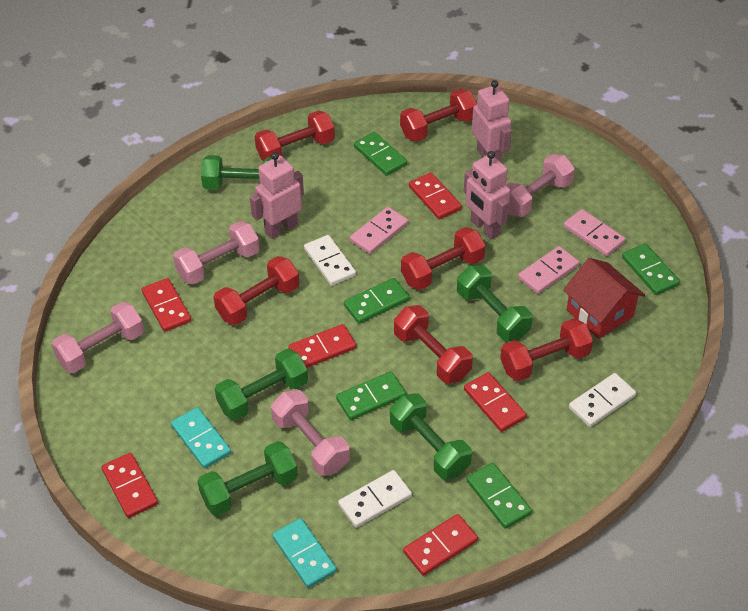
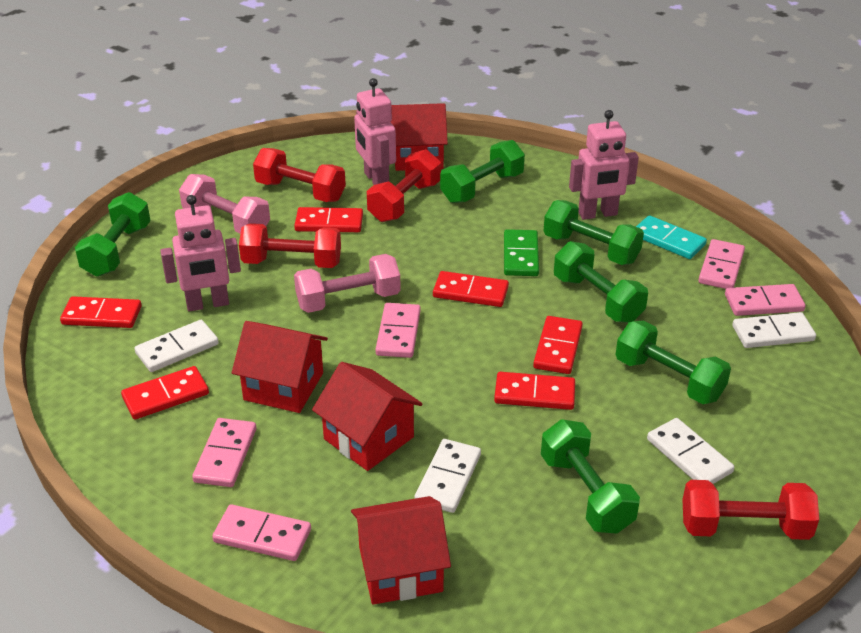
green domino: [336,371,406,420] [344,278,409,324] [354,132,407,176] [466,463,532,529] [622,243,680,295] = 5 -> [504,229,539,276] = 1
green dumbbell: [197,441,298,516] [201,155,272,190] [215,349,308,421] [390,393,472,480] [457,265,533,342] = 5 -> [75,192,151,277] [440,140,525,203] [541,419,640,534] [544,200,644,265] [554,241,648,323] [615,321,731,404] = 6
pink domino: [350,207,408,254] [518,246,579,294] [563,209,625,256] = 3 -> [192,418,256,487] [212,504,311,561] [375,303,421,358] [698,239,745,289] [725,284,806,316] = 5
pink dumbbell: [51,302,144,373] [173,221,260,285] [271,390,350,476] [506,154,575,217] = 4 -> [179,174,270,233] [294,254,401,313] = 2
red dumbbell: [214,256,299,325] [255,111,335,161] [394,305,473,384] [400,89,477,142] [401,227,485,290] [500,318,593,381] = 6 -> [239,223,341,268] [253,148,346,202] [367,149,441,222] [682,480,819,540] = 4
red house: [563,258,645,339] = 1 -> [232,321,328,413] [312,362,422,471] [351,496,451,605] [391,103,448,171] = 4
turquoise domino: [171,407,231,469] [272,518,337,588] = 2 -> [636,215,707,259] = 1
white domino: [304,235,356,286] [338,470,412,528] [569,373,636,427] = 3 -> [134,320,219,372] [414,439,481,513] [647,418,734,484] [732,312,816,348] = 4

